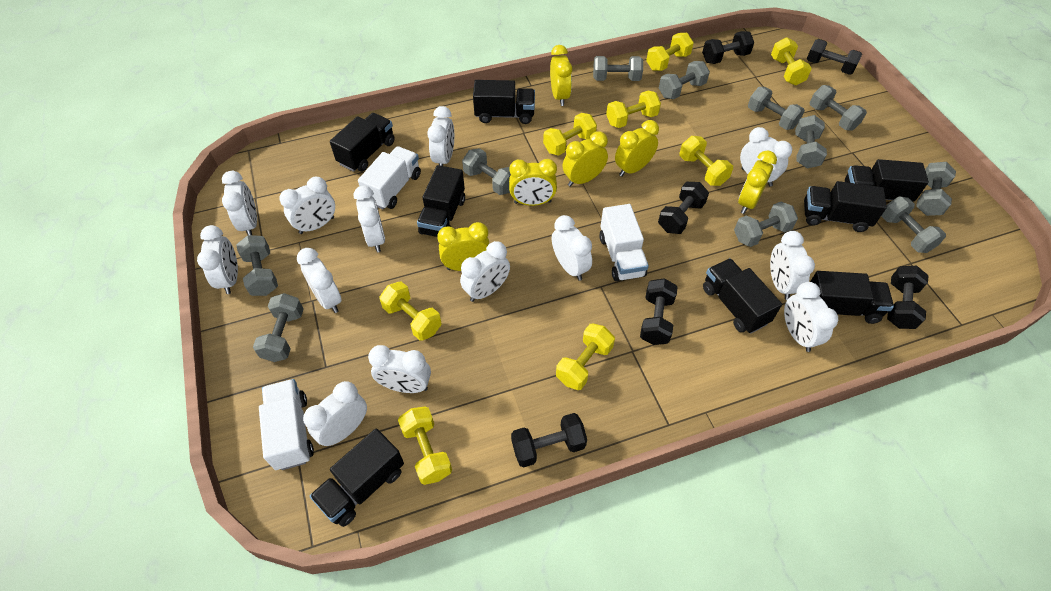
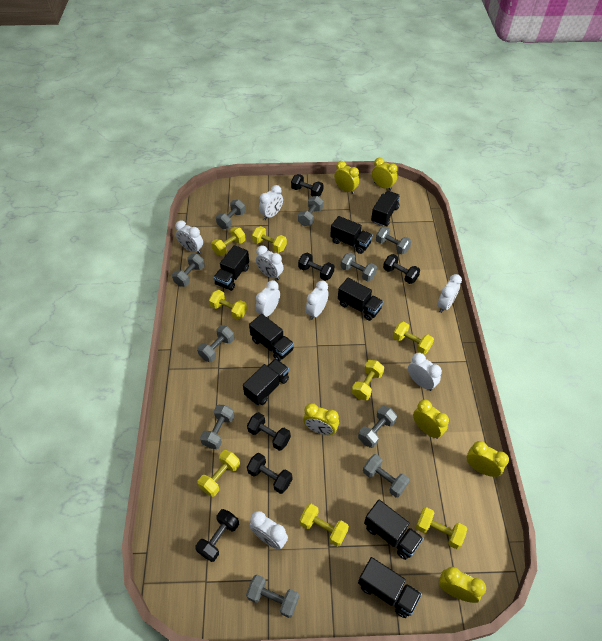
grey dumbbell: [236,235,278,296] [253,293,304,362] [462,148,511,195] [593,56,643,81] [659,61,710,99] [734,202,798,247] [748,87,805,130] [795,115,827,169] [810,85,867,131] [882,196,946,253] [916,162,956,216] = 11 -> [172,254,205,287] [197,325,234,362] [200,405,235,449] [216,200,246,229] [246,575,299,618] [298,196,324,226] [340,253,377,282] [358,406,397,448] [363,454,410,497] [376,226,411,254] = 10
white clock: [197,225,238,294] [222,171,257,235] [279,177,335,234] [297,248,342,313] [303,381,367,446] [353,186,385,252] [368,345,431,393] [427,106,454,166] [460,241,510,302] [552,215,592,281] [740,127,792,187] [770,231,815,300] [784,282,838,352] = 13 -> [175,220,203,254] [250,511,288,550] [255,280,280,317] [256,246,284,280] [259,185,283,220] [306,281,329,320] [408,353,442,391] [437,274,462,313] = 8
white truck: [259,379,314,470] [358,146,421,209] [599,204,649,281] = 3 -> none = 0

